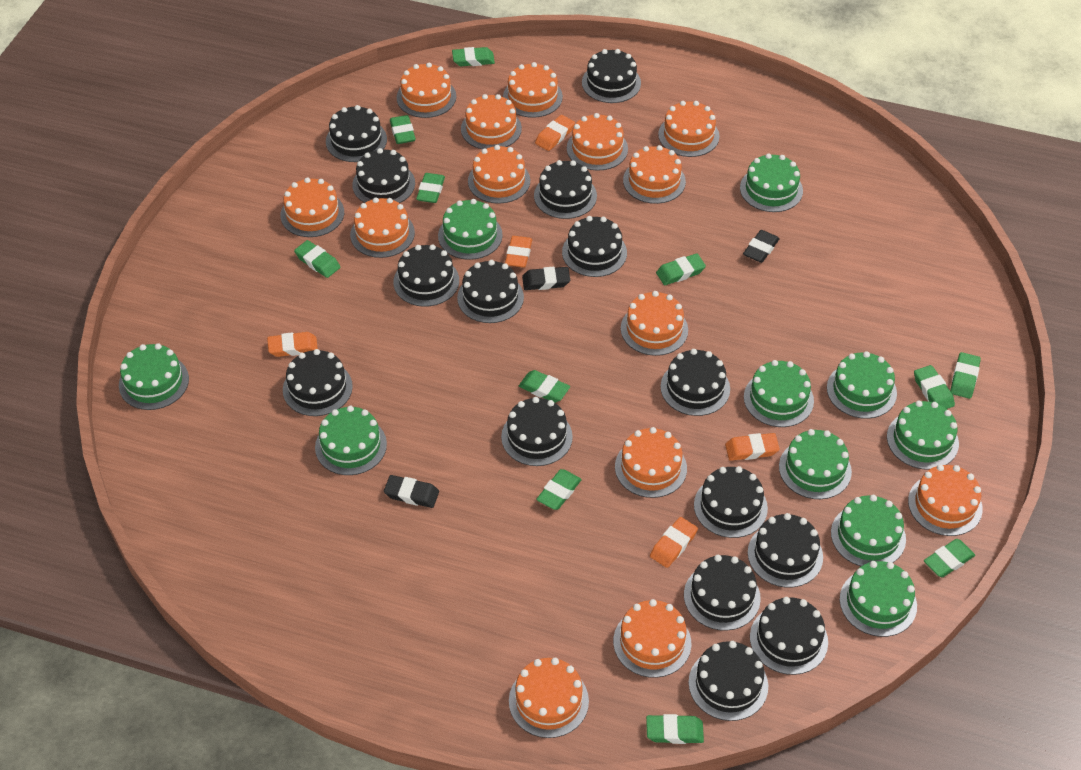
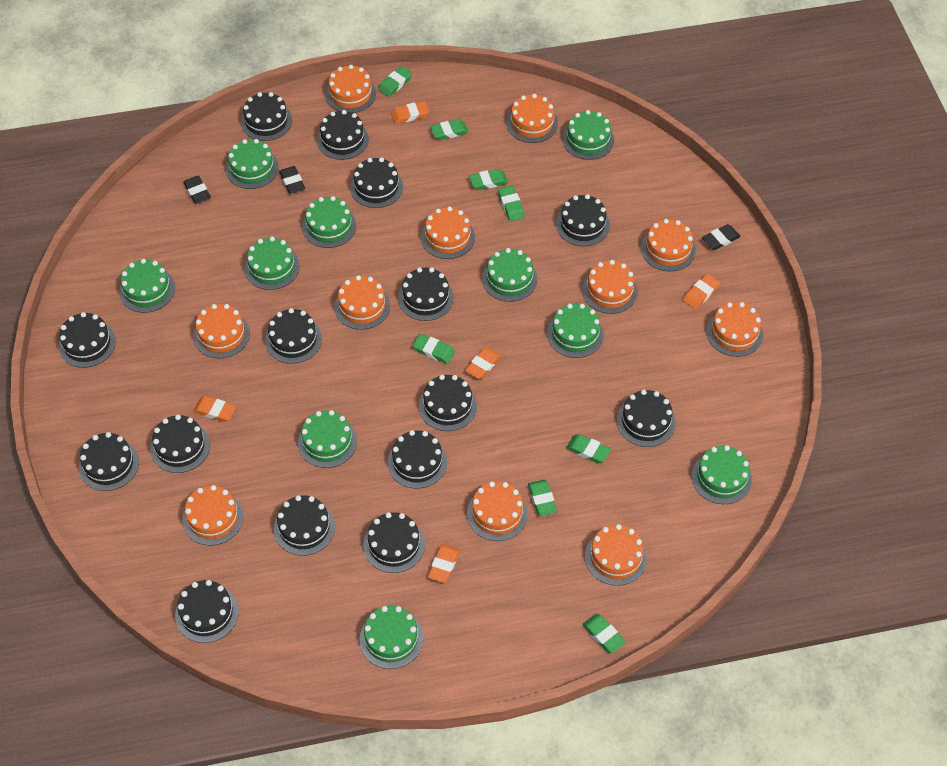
green eraser: [294,240,340,278] [390,115,416,144] [416,173,445,203] [452,47,495,66] [519,370,570,403] [536,469,582,510] [646,714,704,744] [656,253,706,285] [914,365,955,409] [924,539,975,577] [950,352,981,399] = 11 -> [378,66,412,97] [412,334,455,364] [430,119,469,140] [469,169,508,190] [498,186,525,221] [528,480,557,516] [566,434,611,463] [582,614,626,653] = 8
orange cake: [280,177,344,237] [350,197,415,258] [397,63,456,118] [461,94,522,149] [468,145,530,204] [503,62,563,118] [509,658,589,738] [567,113,628,171] [613,599,691,678] [615,427,687,498] [621,291,688,356] [623,145,686,204] [658,101,720,157] [908,464,983,536] = 14 -> [182,485,244,545] [193,304,250,358] [325,65,376,113] [334,275,390,330] [421,207,475,259] [467,481,528,541] [506,94,558,143] [582,260,638,314] [585,524,647,586] [641,219,696,272] [706,302,763,357] = 11

